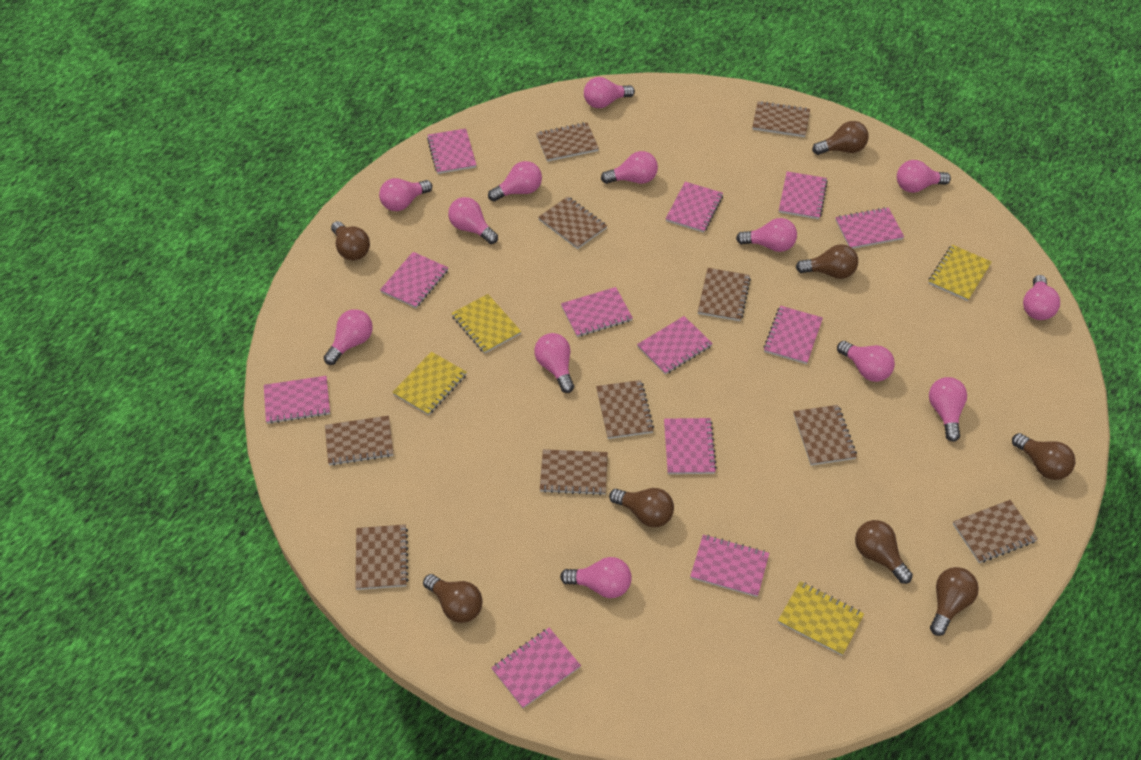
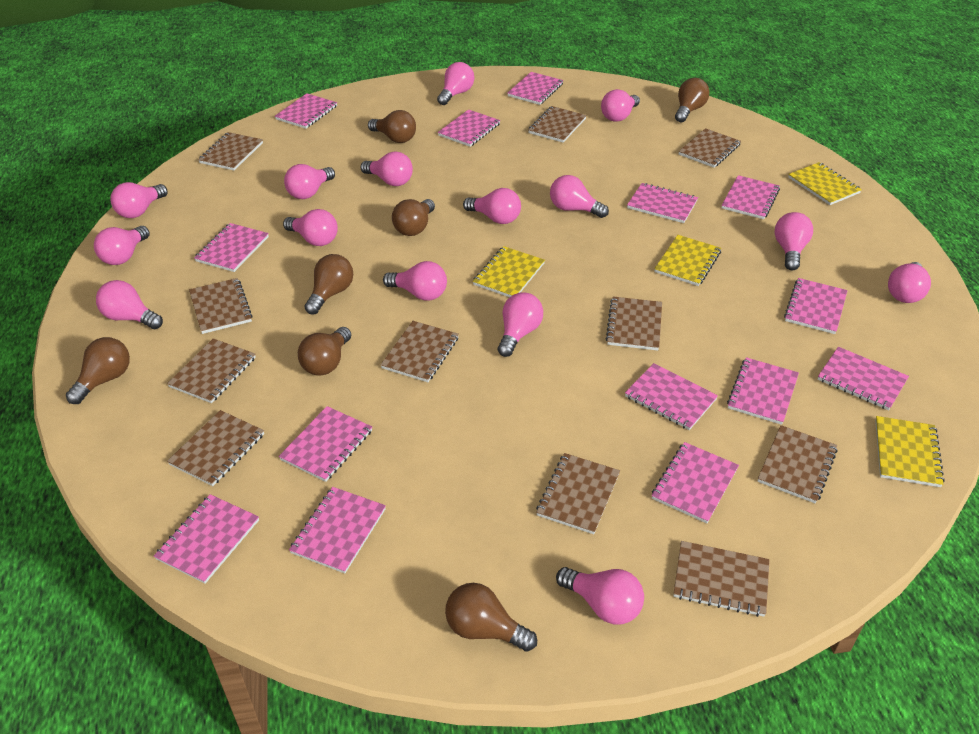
brown light bulb: [331,221,370,261] [423,574,483,623] [609,488,674,527] [796,244,858,279] [812,121,869,155] [855,520,913,584] [930,567,979,636] [1012,433,1075,480] = 8 -> [66,337,130,404] [298,327,351,376] [304,254,353,314] [368,110,416,143] [392,199,435,236] [445,583,537,652] [675,78,709,122] = 7
brown notebook: [325,416,393,466] [355,524,408,590] [536,122,599,162] [538,196,607,249] [540,449,608,495] [596,380,654,439] [698,268,751,321] [752,101,810,137] [793,405,857,465] [953,500,1038,563] = 10 -> [167,338,256,403] [167,410,264,486] [189,278,253,334] [198,132,263,170] [381,321,459,382] [528,106,587,143] [536,453,620,534] [606,297,662,351] [673,541,770,617] [678,128,741,168] [758,425,838,504] = 11
pink light bulb: [324,309,373,365] [379,178,432,211] [448,197,498,244] [488,161,542,202] [534,333,574,393] [560,557,632,598] [584,77,635,108] [601,151,658,184] [736,218,797,252] [837,341,895,382] [897,160,951,193] [929,377,967,442] [1023,275,1060,320] = 13 -> [94,226,150,265] [96,280,163,329] [111,182,168,218] [283,209,338,246] [284,164,335,199] [361,151,413,186] [383,261,447,301] [437,62,474,105] [463,188,521,224] [498,293,543,357] [550,175,609,218] [556,567,644,625] [601,89,640,122] [774,212,813,270] [888,262,931,303] = 15
pink notebook: [264,376,330,424] [380,252,448,308] [427,128,476,174] [492,628,581,708] [561,287,633,337] [637,316,713,375] [664,418,717,474] [666,182,723,233] [690,535,769,597] [764,306,823,364] [779,171,828,219] [835,207,904,249] = 12 -> [154,494,259,584] [194,223,269,272] [275,93,337,129] [279,406,372,482] [289,487,386,573] [438,109,501,147] [508,72,564,105] [625,363,718,430] [627,183,698,223] [651,442,739,523] [722,175,780,219] [727,357,799,425] [784,278,848,334] [818,347,909,411] = 14

